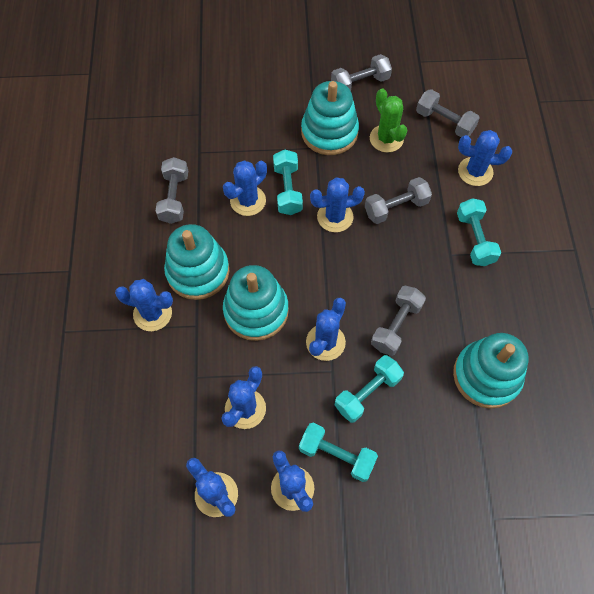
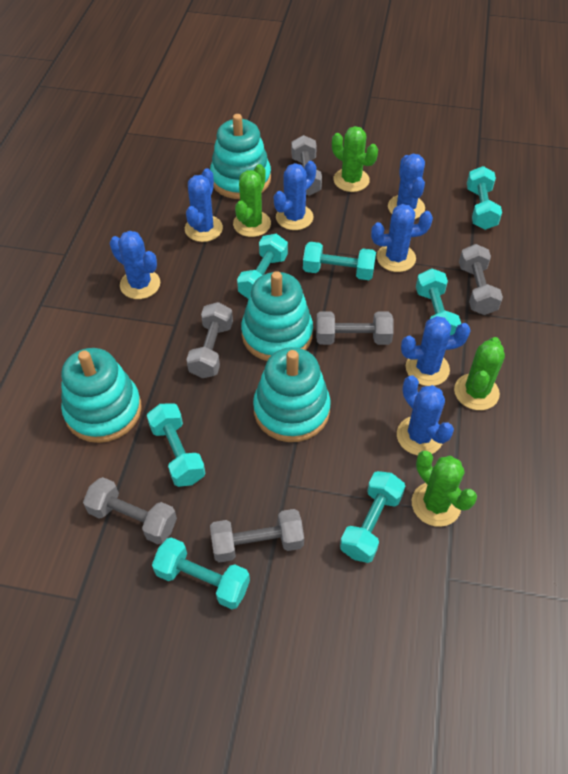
blue cactus: [115,279,173,331] [186,458,238,517] [221,366,266,429] [223,160,267,216] [271,450,314,512] [306,298,346,361] [310,177,365,232] [458,130,512,186] = 8 -> [109,231,160,299] [185,168,223,242] [274,161,316,230] [371,204,433,272] [388,154,425,219] [397,375,454,456] [401,316,471,386] = 7
green cactus: [370,88,407,152] = 1 -> [233,164,271,237] [332,126,378,192] [412,451,477,527] [454,337,505,410] = 4
grey dumbbell: [156,157,188,224] [331,54,392,91] [365,177,432,224] [371,286,426,356] [416,89,480,137] = 5 -> [83,477,177,544] [186,302,233,378] [210,509,304,563] [291,135,322,196] [316,311,394,345] [459,244,503,315] = 6
turquoise dumbbell: [273,150,303,215] [299,423,378,482] [335,355,404,423] [457,198,501,266] = 4 -> [147,403,205,487] [152,537,250,609] [237,234,288,299] [303,242,376,280] [340,471,405,563] [416,269,461,335] [467,166,502,230] = 7

